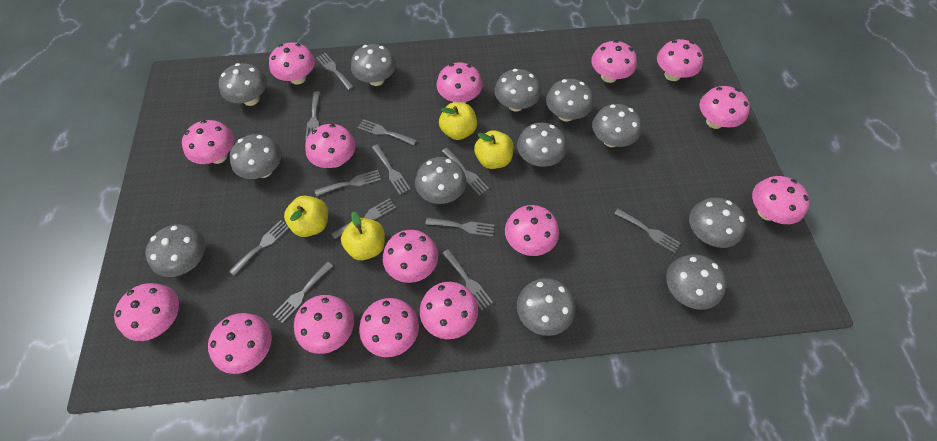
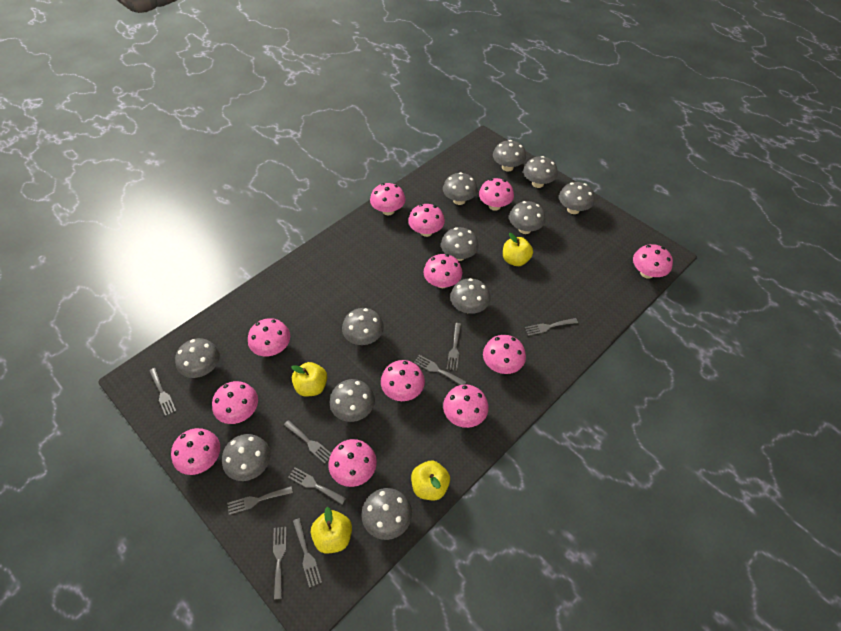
grey fork: [229,220,289,276] [272,262,333,323] [305,91,320,141] [315,170,381,196] [316,53,354,90] [331,198,396,239] [357,119,417,146] [372,144,411,195] [425,218,494,237] [442,148,489,195] [442,249,493,310] [614,209,680,253] = 12 -> [149,368,176,416] [227,486,293,515] [273,527,287,599] [284,420,331,463] [288,467,346,505] [293,518,322,588] [414,355,466,385] [447,323,461,371] [525,318,578,336] = 9
pink mushroom: [114,283,179,341] [182,120,234,164] [208,313,272,374] [269,42,315,85] [294,295,354,354] [305,124,356,168] [359,298,419,357] [383,230,438,283] [420,282,478,339] [436,62,483,103] [505,205,559,256] [591,40,637,83] [657,39,703,81] [699,86,750,129] [752,176,810,224] = 15 -> [171,428,220,475] [212,381,258,424] [248,318,290,356] [328,439,377,487] [370,183,406,215] [381,360,425,401] [408,204,445,237] [423,254,462,288] [443,384,489,428] [479,178,514,211] [483,335,526,374] [633,244,673,279] = 12

